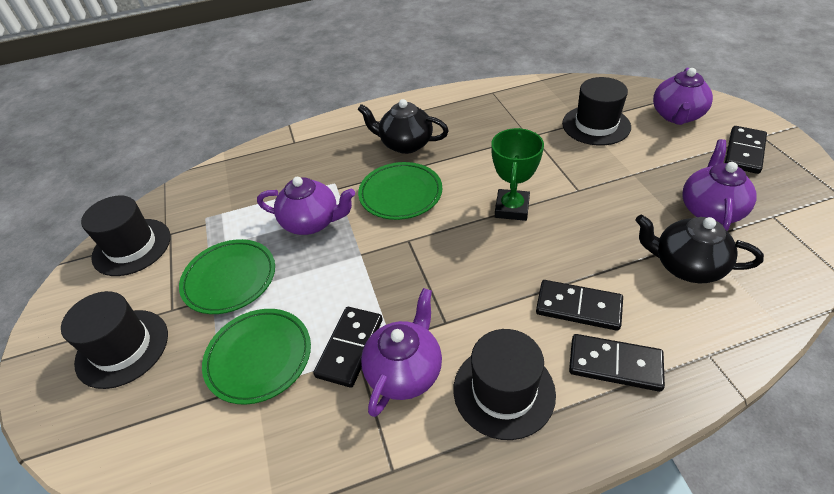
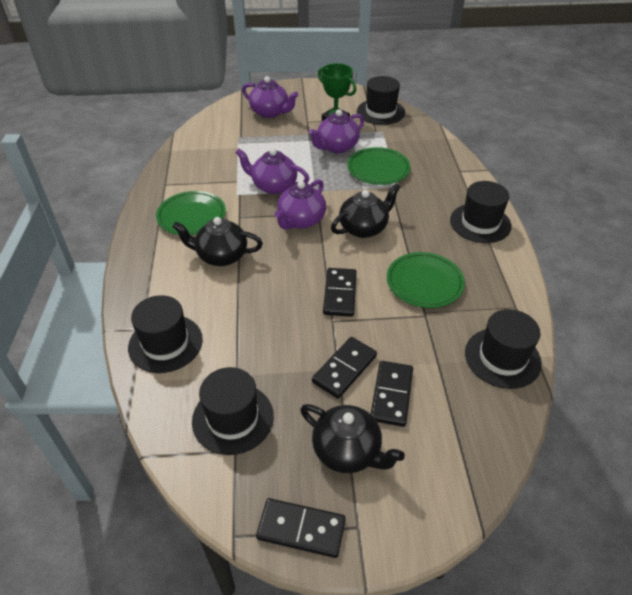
black hat: [61,291,168,389] [81,196,171,276] [453,329,556,440] [562,77,631,146] = 4 -> [128,295,203,373] [192,367,274,455] [357,76,405,125] [450,181,512,243] [465,309,542,389] = 5
black teapot: [358,99,449,154] [635,214,764,283] = 2 -> [172,217,263,266] [300,404,405,473] [331,183,400,238] = 3

